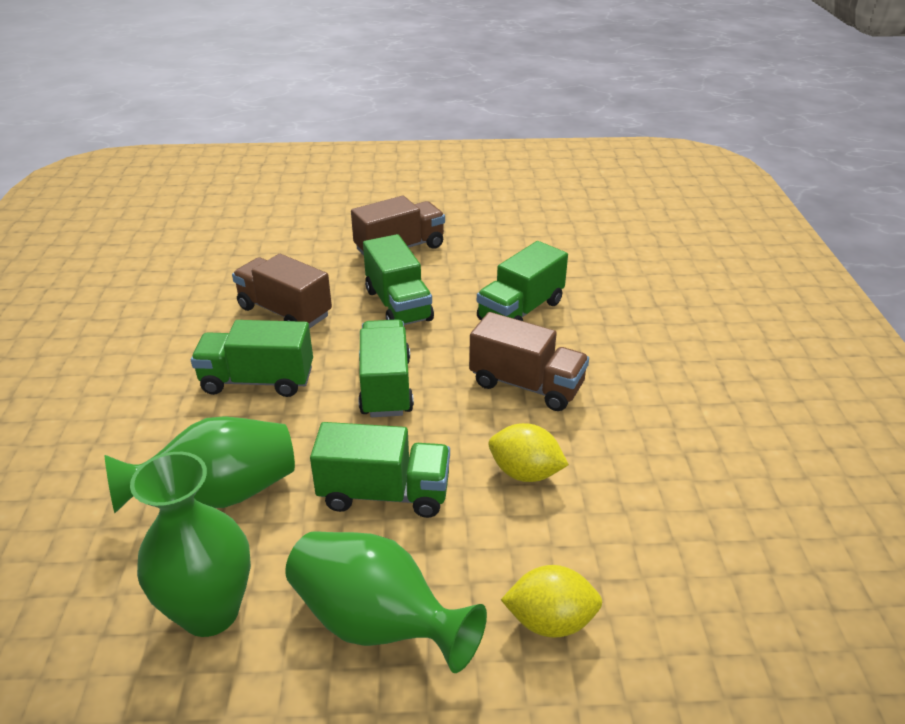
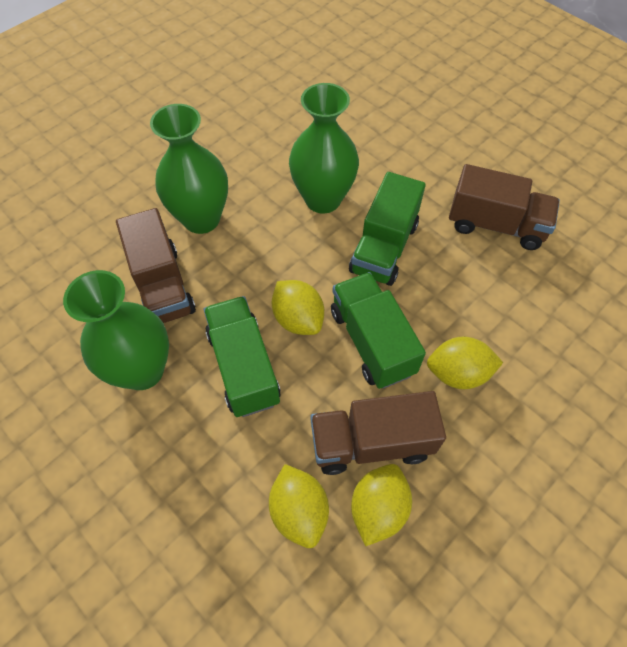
green truck: [191,320,313,397] [310,422,450,518] [358,319,414,417] [363,234,434,325] [477,241,568,321] = 5 -> [204,296,281,417] [331,272,426,389] [349,172,426,286] = 3
yellow lemon: [488,423,569,482] [501,565,602,638] = 2 -> [269,464,329,548] [271,280,324,335] [351,464,412,546] [427,336,503,389] = 4

